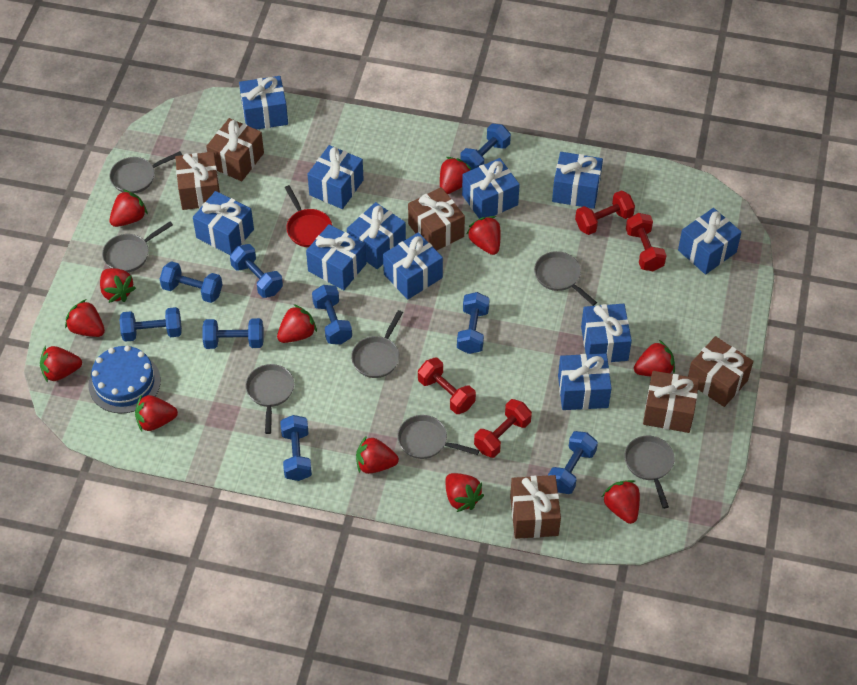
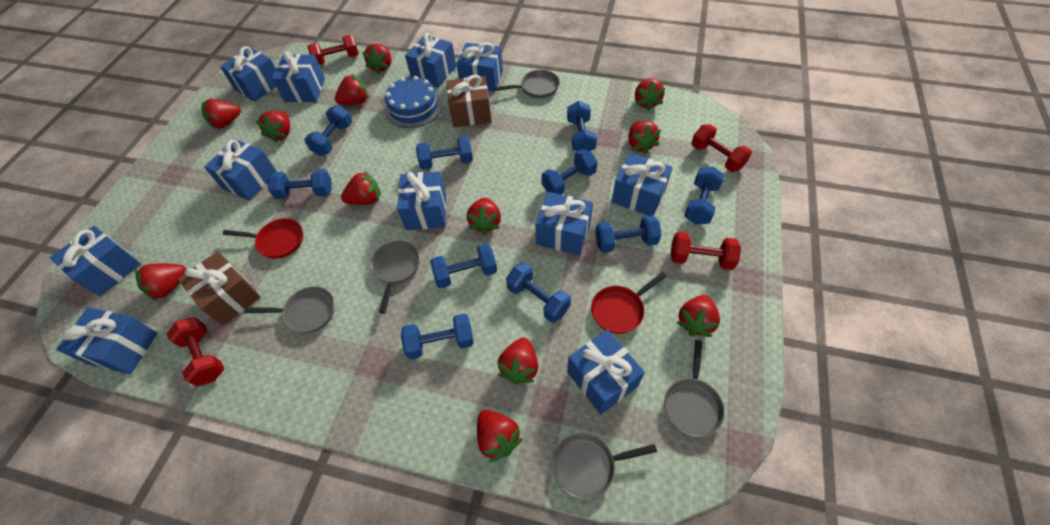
blue dumbbell: [120,307,182,342] [160,261,222,303] [202,318,264,349] [230,244,283,298] [280,415,312,481] [312,285,352,344] [457,292,490,354] [460,124,511,170] [548,431,598,494] = 9 -> [268,169,332,199] [304,105,352,156] [401,314,474,359] [416,136,473,170] [430,244,497,288] [506,263,571,323] [542,149,598,195] [567,101,597,151] [595,215,662,253] [684,166,724,224] = 10
brown gift: [175,152,220,210] [206,118,264,181] [408,187,465,251] [510,475,561,539] [643,371,699,433] [688,336,753,407] = 6 -> [178,251,261,326] [447,75,492,127] = 2
grey pan: [102,222,173,272] [109,151,182,194] [246,364,294,434] [351,310,403,378] [397,415,479,459] [534,251,597,306] [624,435,675,509] = 7 -> [244,286,335,333] [371,241,420,314] [494,70,559,98] [552,433,657,499] [664,340,725,437] = 5
red pan: [285,185,332,247] = 1 -> [222,218,303,259] [591,272,667,334] = 2

